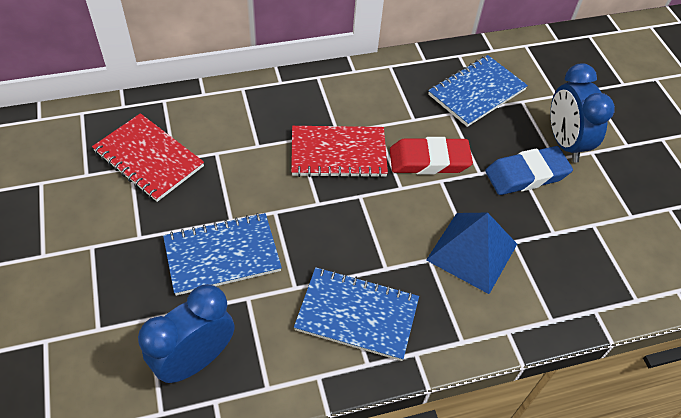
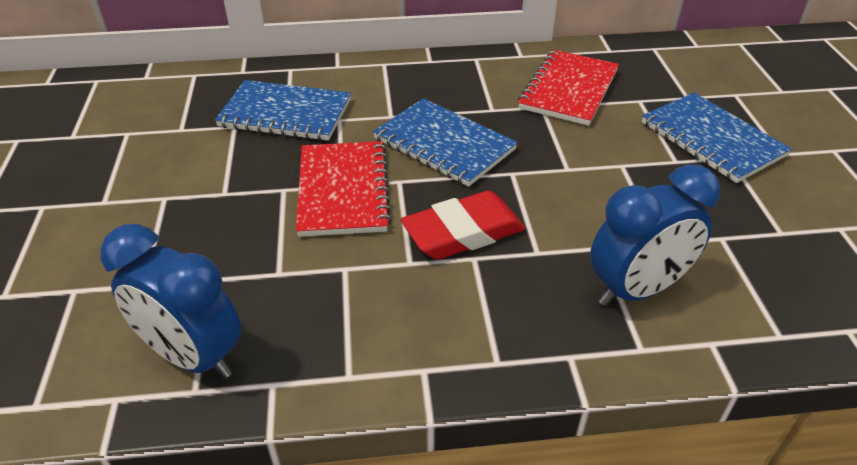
blue eraser: [485,146,573,195] = 1 -> none = 0
blue pyramid: [426,213,517,294] = 1 -> none = 0

